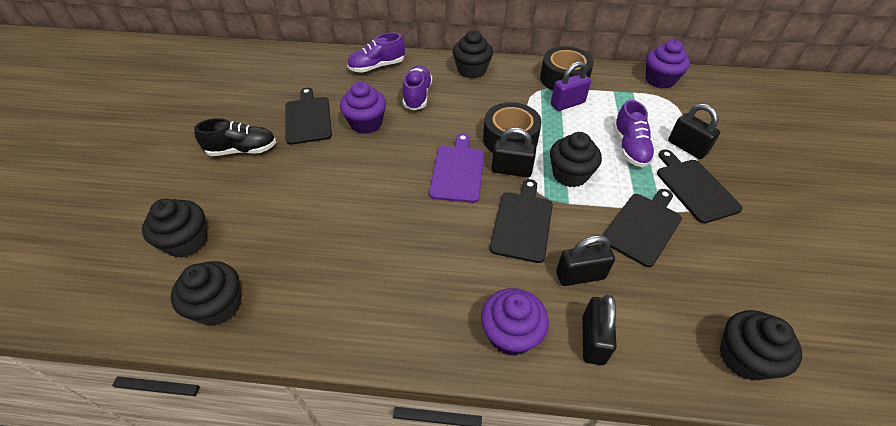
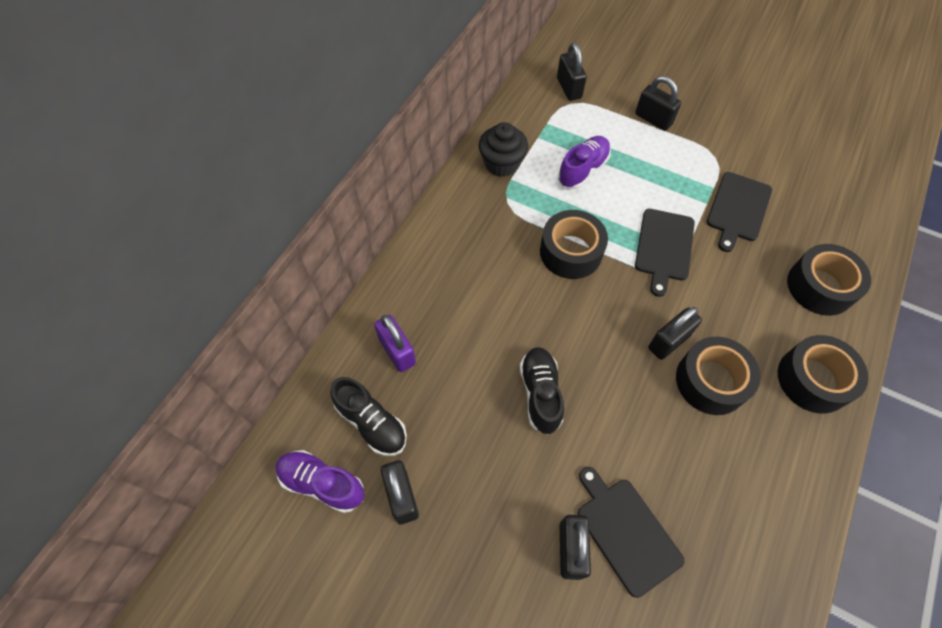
black cupcake: [142,199,208,258] [171,261,241,326] [453,30,493,79] [550,132,602,187] [720,310,802,381] = 5 -> [479,122,528,177] = 1
black cutting board: [285,88,332,145] [490,179,553,263] [603,189,682,267] [657,149,743,224] = 4 -> [578,467,684,598] [635,209,695,297] [707,172,772,252] = 3
black padlock: [491,128,536,177] [556,235,615,286] [582,295,617,365] [668,104,720,159] = 4 -> [381,460,419,524] [557,43,587,101] [560,515,591,580] [635,76,681,131] [648,307,702,360] = 5
black shoe: [194,118,276,156] = 1 -> [330,377,407,456] [520,347,564,435] = 2
black tape: [483,102,542,153] [540,46,594,91] = 2 -> [540,210,608,279] [676,337,761,415] [778,335,869,414] [787,244,871,316] = 4
purple cupcake: [340,82,386,134] [481,288,549,356] [646,40,690,89] = 3 -> none = 0
purple cutting board: [429,133,484,203] = 1 -> none = 0
purple shoe: [347,32,405,73] [403,65,432,110] [613,100,656,167] = 3 -> [275,450,364,513] [558,136,611,189] = 2

